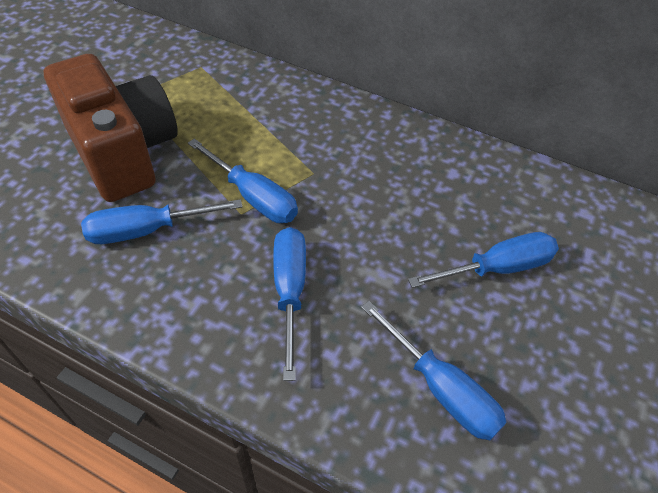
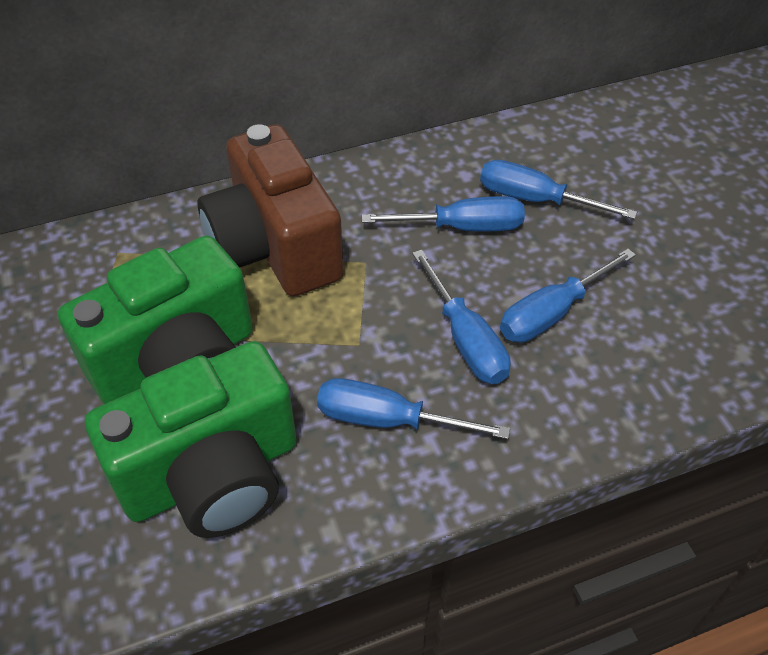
green camera: none = 0 -> [58,236,253,404] [85,341,297,538] = 2

